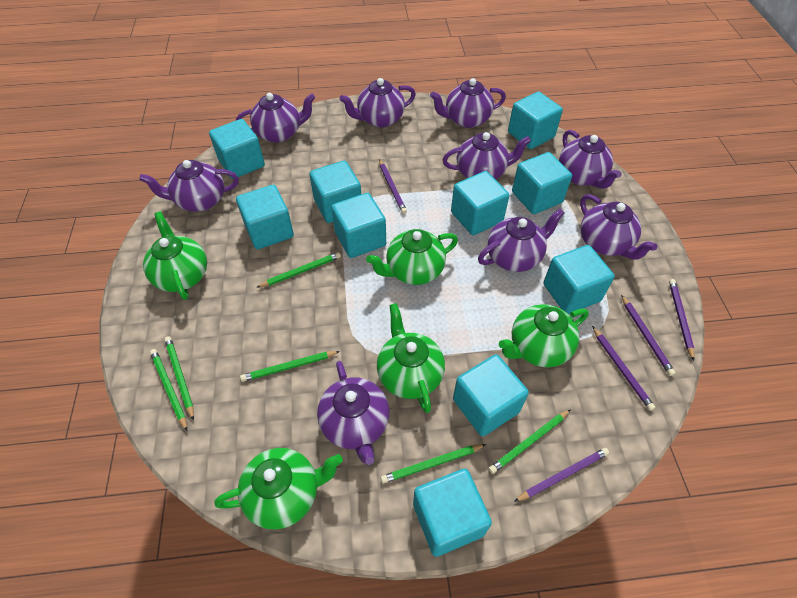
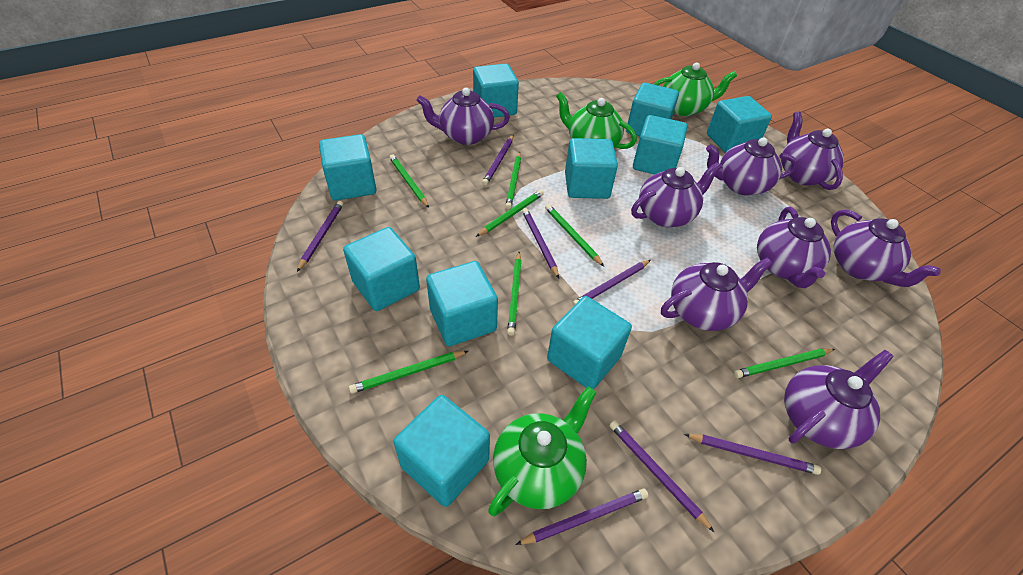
green pencil: [150,349,187,431] [164,336,194,421] [240,351,340,382] [256,252,341,288] [381,444,486,483] [489,409,571,474] = 6 -> [349,351,468,394] [389,154,429,208] [476,190,544,237] [505,152,521,209] [507,252,522,336] [545,204,604,266] [734,348,835,378] = 7
green teapot: [143,211,207,300] [215,448,343,530] [366,229,458,285] [377,303,445,413] [499,304,589,368] = 5 -> [488,386,596,516] [556,92,637,149] [654,63,737,116] = 3
purple pencil: [379,159,407,214] [514,448,609,502] [592,326,656,411] [621,295,676,376] [669,279,695,361] = 5 -> [297,201,343,272] [482,135,513,186] [515,489,648,545] [522,208,559,278] [573,260,651,306] [609,421,714,532] [684,434,821,475] = 7
purple teapot: [139,160,239,212] [236,93,315,143] [317,361,389,465] [340,78,416,128] [430,78,506,128] [443,132,531,180] [478,208,565,272] [559,130,622,189] [580,194,657,260] = 9 -> [416,88,510,145] [631,162,721,227] [661,257,773,331] [706,137,798,196] [757,207,831,288] [781,111,844,190] [784,350,894,449] [831,210,941,287] = 8

